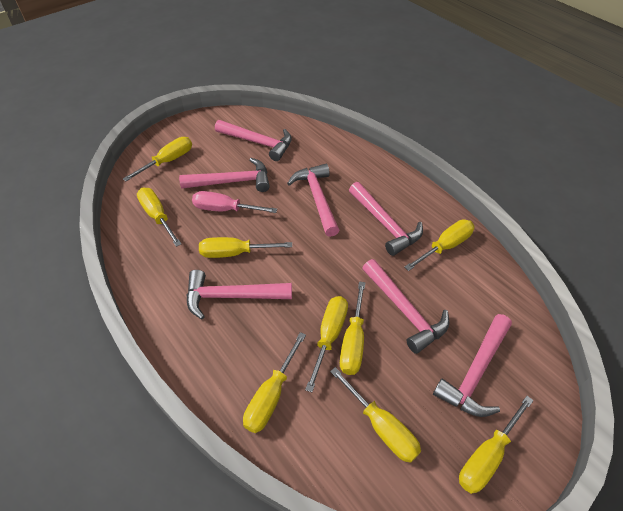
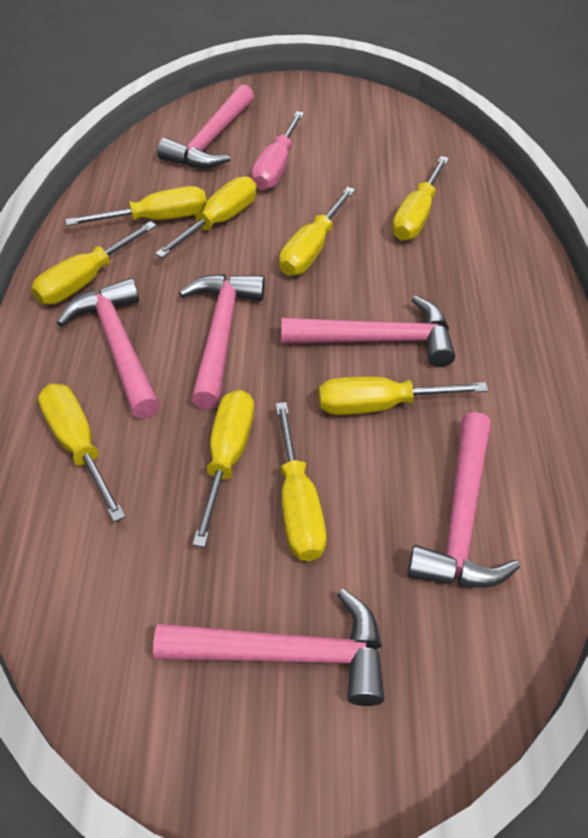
pink hammer: [179,158,270,192] [187,270,292,319] [215,120,292,161] [287,164,339,237] [349,182,423,256] [362,259,449,354] [433,314,512,417] = 7 -> [57,278,160,419] [153,589,384,706] [157,84,254,168] [179,274,265,410] [281,296,455,367] [407,412,520,588] = 6

